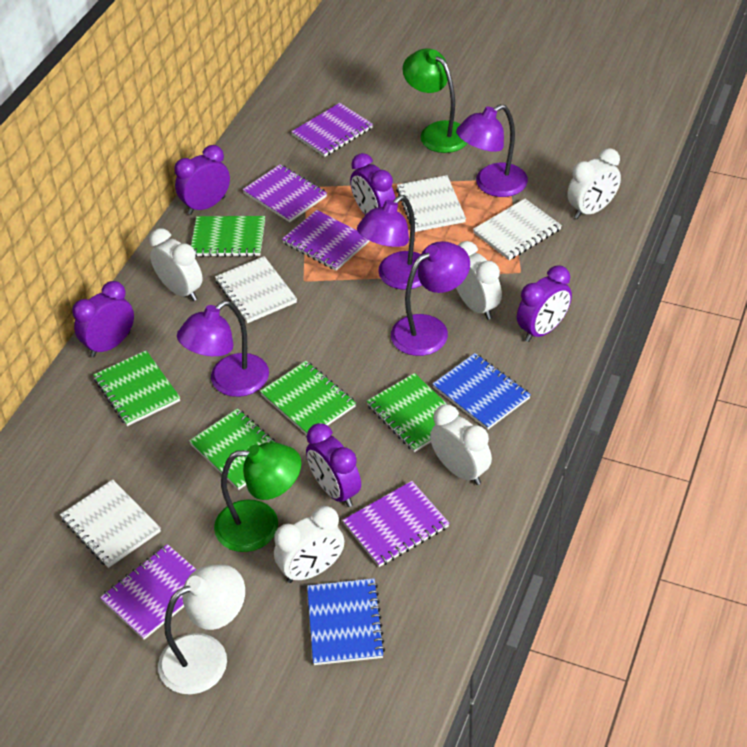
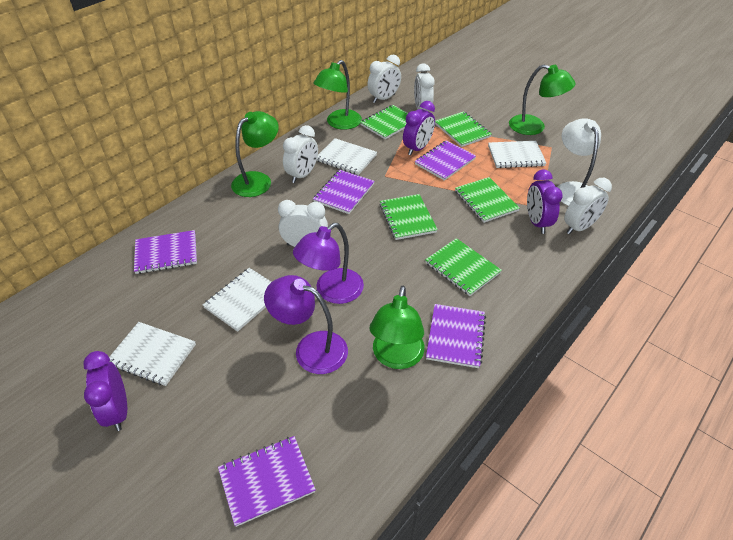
blue notebook: [307,578,385,665] [432,353,531,430] = 2 -> none = 0
green lamp: [214,442,301,552] [402,48,468,153] = 2 -> [231,111,279,197] [313,60,362,130] [369,286,425,369] [509,65,576,135] = 4
purple clock: [72,281,134,357] [174,145,230,215] [306,423,361,507] [350,153,395,215] [517,265,572,342] = 5 -> [83,351,127,431] [403,101,435,156] [527,169,563,234] = 3
purple lamp: [177,300,269,397] [357,195,422,289] [391,241,470,356] [456,104,528,197] = 4 -> [264,275,348,374] [293,223,364,304] = 2

